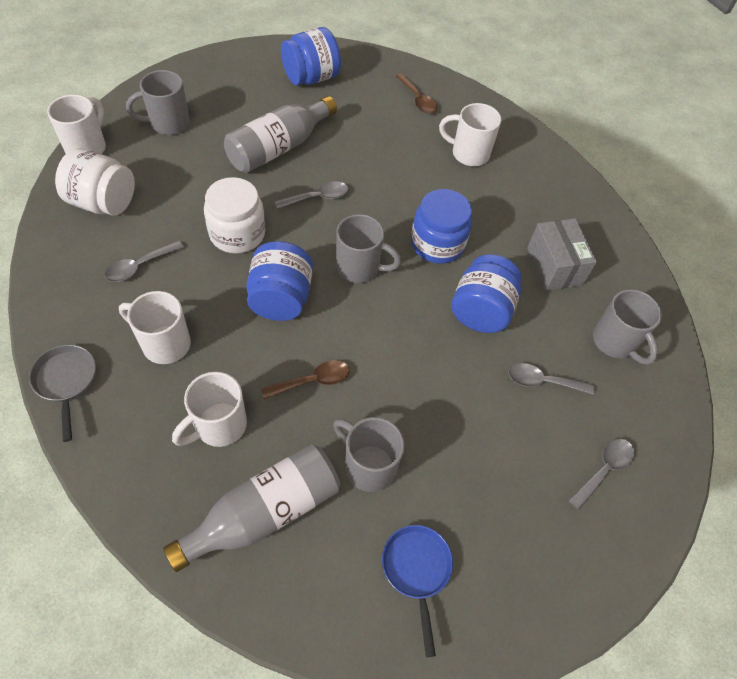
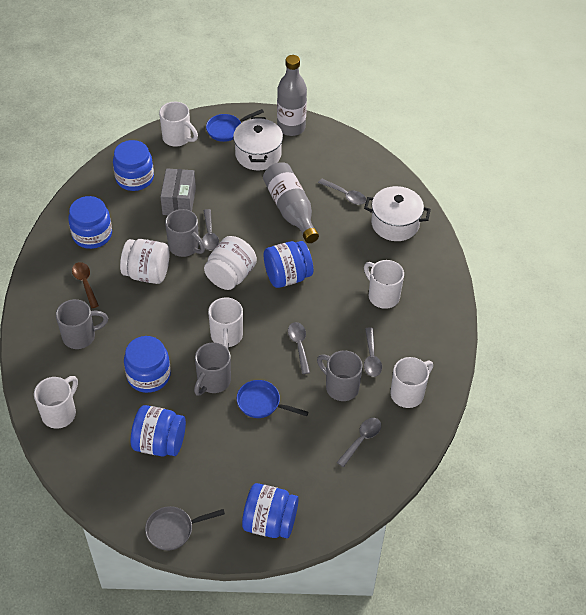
blue jar: [246,241,313,321] [281,27,341,85] [411,189,472,264] [451,254,522,333] = 4 -> [68,196,112,249] [113,140,154,191] [124,336,171,393] [130,405,186,456] [242,483,299,538] [264,241,313,288] = 6
blue pan: [382,525,453,657] = 1 -> [206,109,264,142] [237,380,309,418] = 2
brown spoon: [261,360,350,399] [396,74,437,113] = 2 -> [72,262,99,308] = 1
grey spoon: [104,240,184,282] [275,181,348,209] [508,363,595,395] [568,439,634,510] = 4 -> [202,209,219,251] [288,322,310,374] [318,179,366,205] [337,418,381,467] [364,328,382,377] = 5
white mug: [47,94,106,154] [119,291,191,364] [172,372,247,447] [439,103,501,166] = 4 -> [34,376,78,429] [159,102,198,147] [208,297,243,350] [364,260,404,309] [391,357,433,408] = 5
white pot: none = 0 -> [233,117,283,170] [364,186,431,241] = 2

